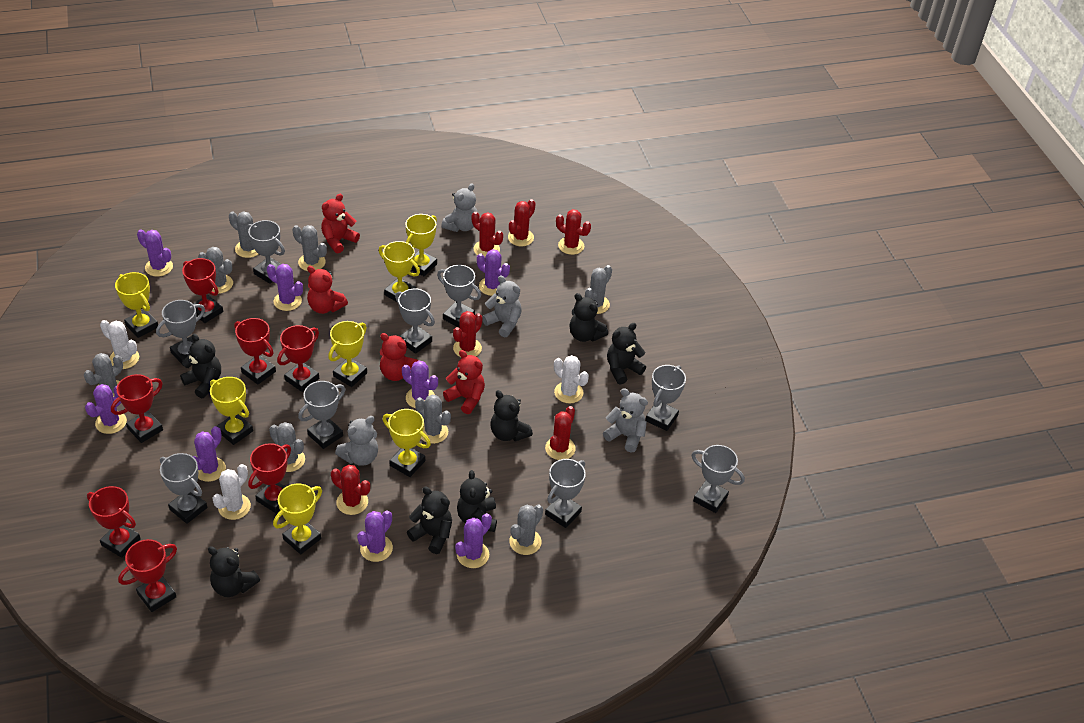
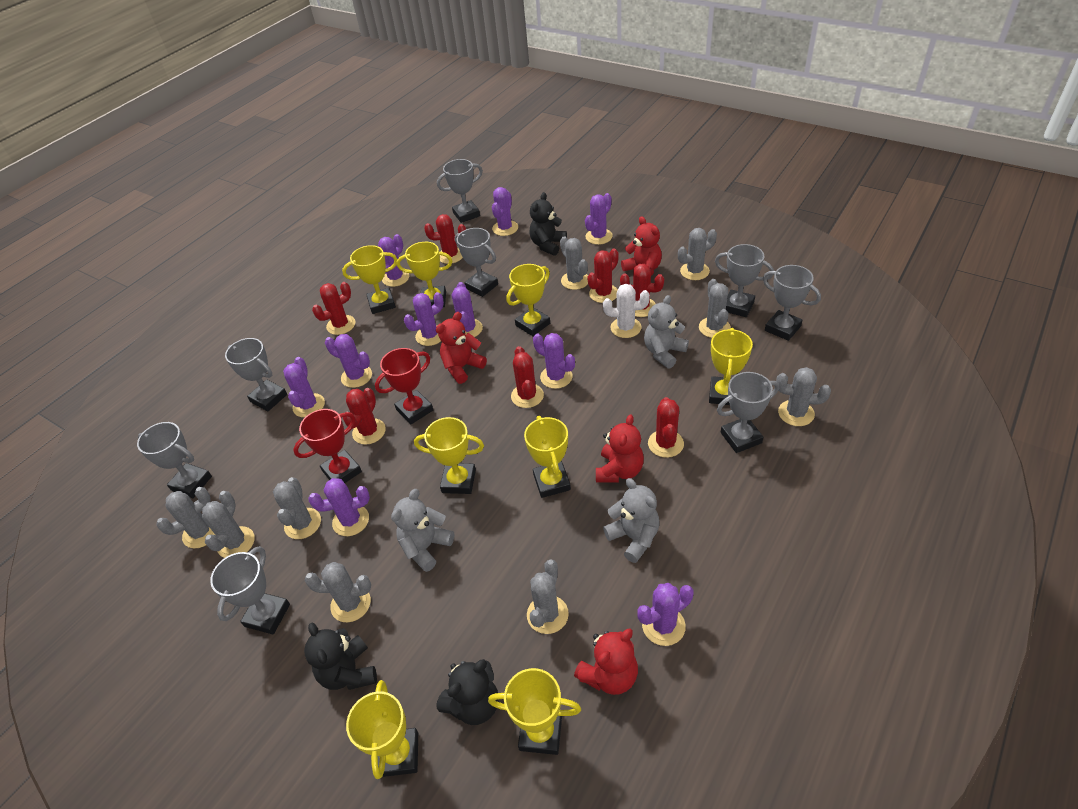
black teddy bear: [180,334,221,398] [208,546,260,597] [407,487,452,554] [457,470,497,532] [490,390,533,442] [569,293,608,342] [607,323,646,385] = 7 -> [304,622,377,690] [436,659,499,725] [530,192,567,256] = 3
grey cactus: [84,353,123,397] [198,247,233,294] [229,211,258,258] [269,422,305,472] [293,225,327,271] [415,394,451,444] [509,505,543,555] [585,265,612,314] = 8 -> [156,487,216,548] [202,491,255,558] [273,477,321,539] [305,562,371,622] [527,559,569,634] [560,236,588,290] [678,228,717,280] [699,279,731,338] [776,367,831,426] = 9
grey teddy bear: [335,416,378,466] [441,183,478,232] [482,275,522,337] [603,388,648,453] = 4 -> [391,489,454,572] [603,478,659,563] [644,295,689,369] = 3
grey trophy: [156,300,205,366] [160,453,207,524] [246,220,285,284] [298,381,345,449] [395,289,435,354] [437,265,481,327] [545,459,586,528] [645,365,686,431] [692,445,745,513] = 9 -> [137,422,212,498] [210,546,290,634] [225,338,287,411] [437,159,483,223] [455,228,498,297] [715,244,774,317] [717,372,779,453] [763,265,821,341] = 8
purple cactus: [85,384,127,434] [137,230,173,277] [193,426,226,482] [267,264,303,311] [357,510,393,562] [402,361,438,408] [455,513,492,568] [477,249,510,296] = 8 -> [283,357,325,418] [308,478,370,536] [325,334,372,388] [378,234,409,287] [404,292,444,346] [452,282,483,337] [492,187,518,236] [533,333,575,389] [585,193,613,245] [637,583,694,646] = 10
red cactus: [331,465,370,515] [453,311,483,357] [472,212,503,257] [508,199,536,246] [545,406,575,460] [556,209,591,255] = 6 -> [312,282,356,335] [343,388,386,445] [424,214,466,264] [511,346,544,408] [587,248,619,303] [620,264,664,317] [648,397,684,458] = 7
red trophy: [87,486,141,558] [111,374,163,443] [118,539,177,612] [182,258,223,323] [234,318,276,385] [248,443,291,513] [277,325,319,392] = 7 -> [293,409,362,483] [375,348,433,424] = 2
white cactus: [100,320,139,369] [212,464,251,520] [554,355,589,404] = 3 -> [603,284,650,338] = 1
yellow trophy: [115,272,158,338] [210,377,253,445] [273,484,322,554] [328,321,367,387] [379,241,420,302] [383,409,431,477] [405,214,437,276] = 7 -> [342,245,398,314] [346,680,418,779] [397,242,452,307] [414,417,484,494] [488,668,581,755] [506,264,550,336] [524,416,571,498] [709,328,753,405] = 8

